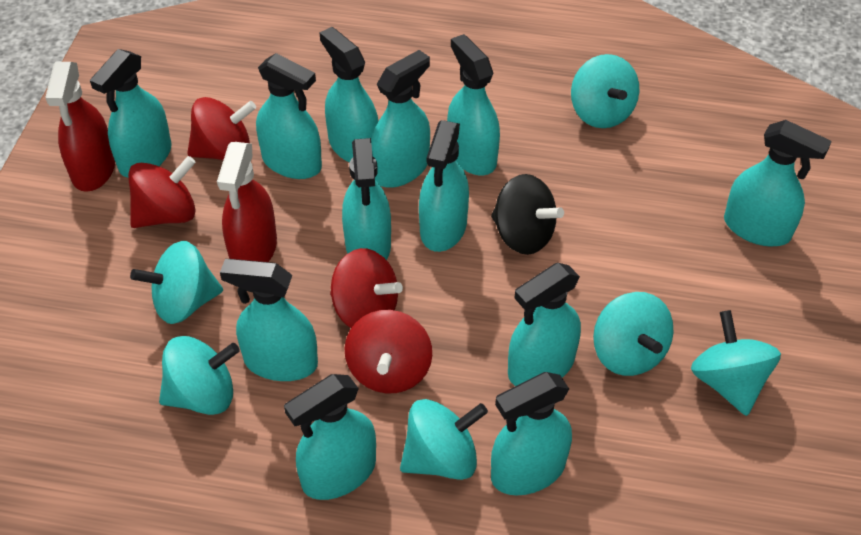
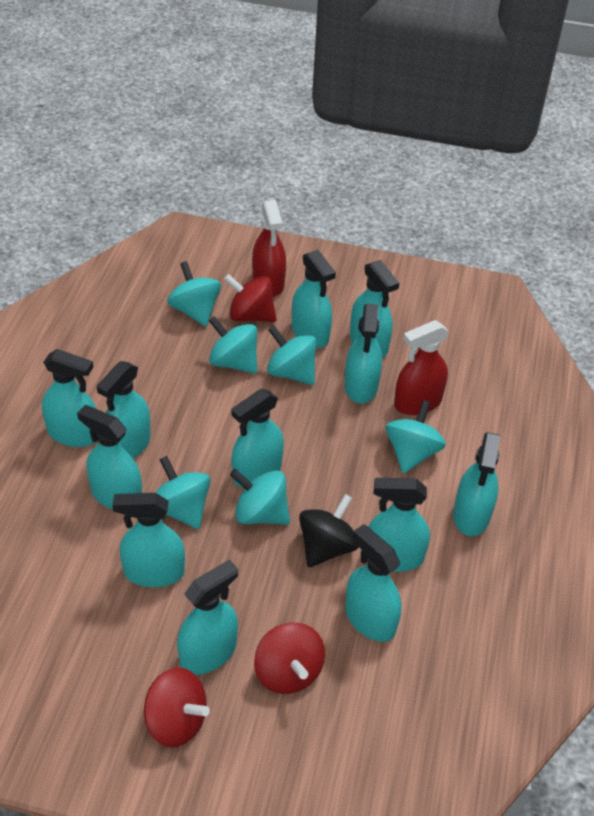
red spinning top: [128,156,196,228] [187,97,256,160] [330,248,403,328] [345,310,432,393] = 4 -> [144,667,210,748] [224,274,277,322] [254,623,325,694] = 3

